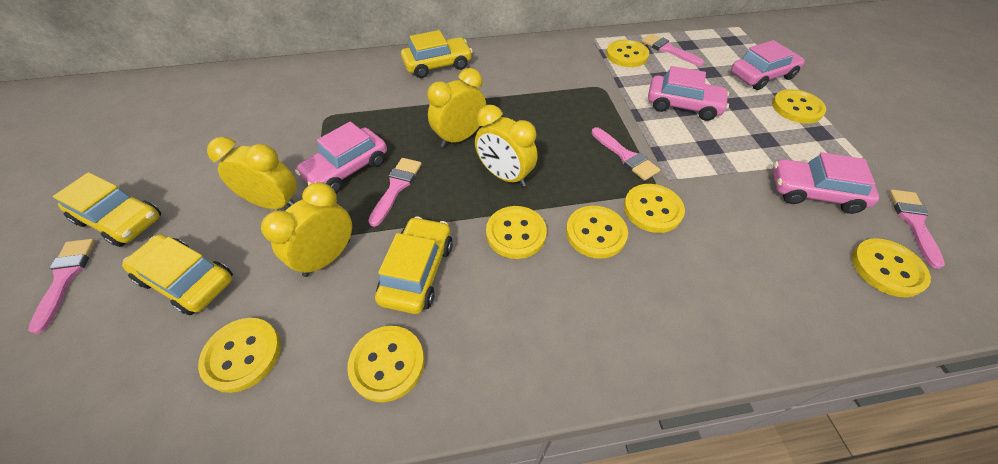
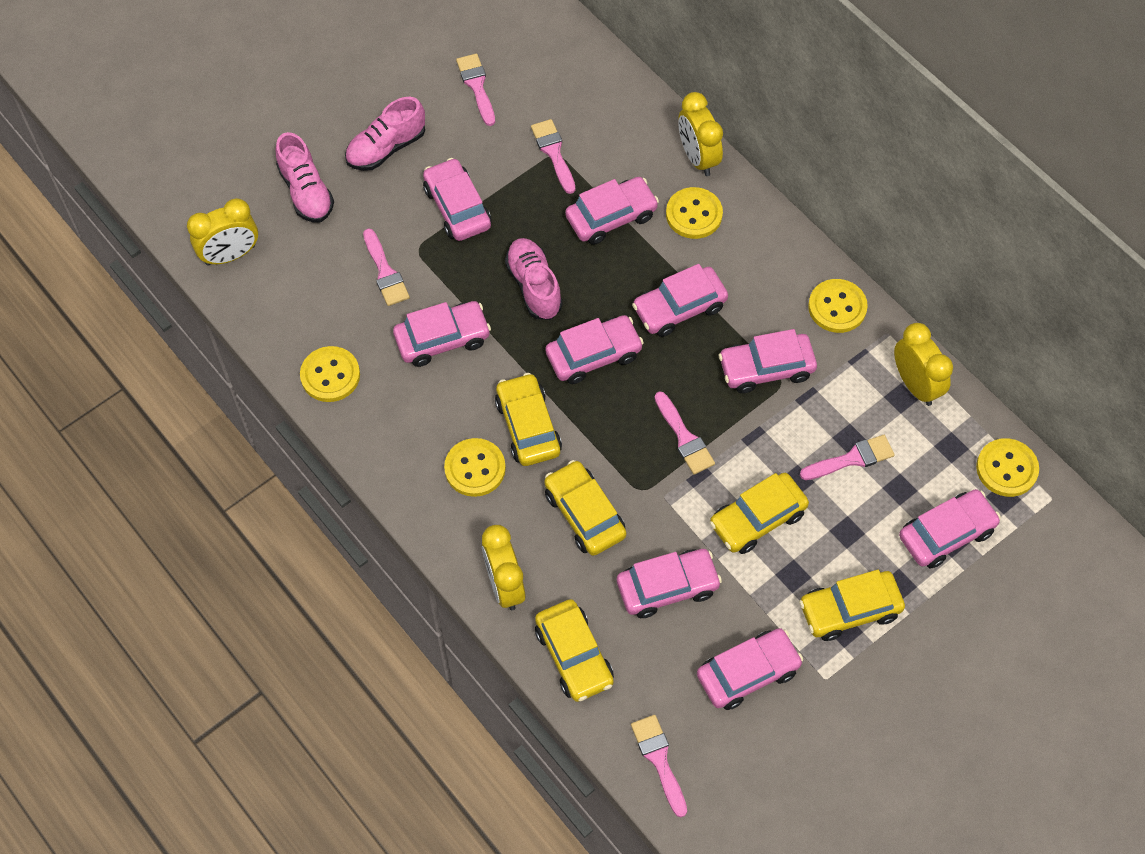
pink brush: [28,239,95,334] [368,158,422,227] [591,127,660,181] [641,34,704,66] [889,190,945,269] = 5 -> [363,228,410,306] [456,54,495,126] [531,119,575,194] [631,715,687,817] [655,391,715,475] [800,435,895,480] = 6
pink car: [295,122,387,193] [648,66,729,121] [731,40,805,90] [772,152,879,214] = 4 -> [393,301,491,367] [423,158,491,241] [545,315,644,384] [565,177,659,245] [617,549,722,618] [632,264,728,337] [697,628,803,710] [719,329,817,393] [899,489,1001,569] = 9
pink shoe: none = 0 -> [275,132,334,223] [345,97,425,171] [505,238,563,320] = 3
yellow button: [198,318,281,393] [347,326,425,402] [486,206,547,259] [566,206,628,259] [606,40,649,67] [624,184,685,233] [772,89,826,124] [851,238,931,297] = 8 -> [300,346,360,402] [444,438,506,497] [666,187,723,239] [808,279,868,333] [976,438,1039,497] = 5
yellow car: [53,172,161,247] [122,234,233,315] [375,216,453,314] [401,30,473,78] = 4 -> [495,373,562,466] [535,599,614,702] [544,460,626,556] [710,473,809,554] [799,570,905,641] = 5

